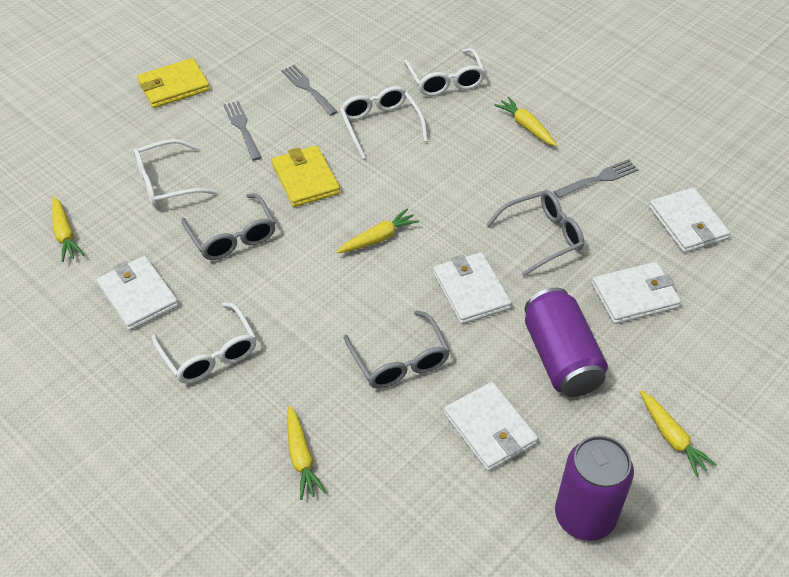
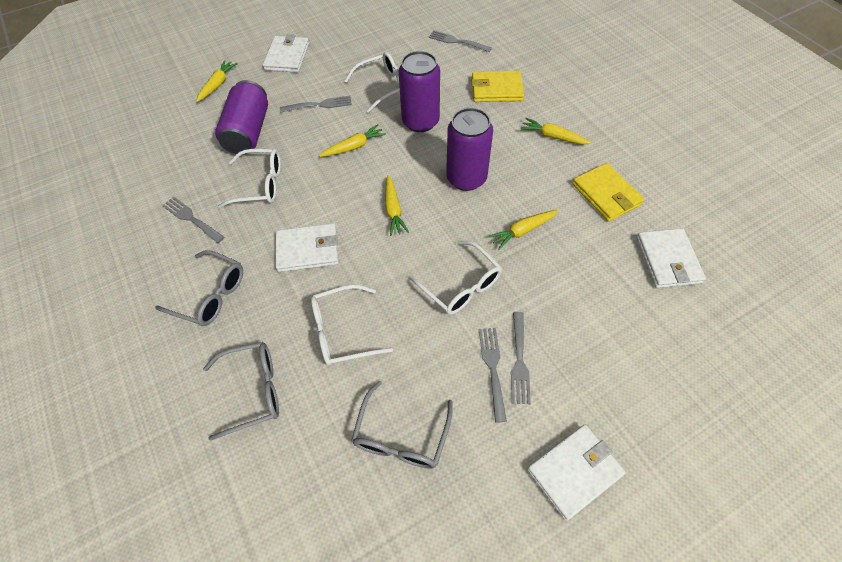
grey fork: [224,101,262,161] [281,65,338,116] [553,159,639,198] = 3 -> [162,197,224,243] [280,96,352,113] [429,30,492,52] [479,328,507,423] [511,312,531,404] = 5
purple can: [524,288,608,397] [555,435,634,541] = 2 -> [215,80,268,154] [398,51,440,132] [446,108,493,191] = 3
white wallet: [97,256,179,331] [433,252,512,324] [444,382,538,471] [592,262,681,324] [649,187,730,253] = 5 -> [263,34,309,73] [276,223,339,272] [527,425,626,521] [636,228,706,288] = 4

